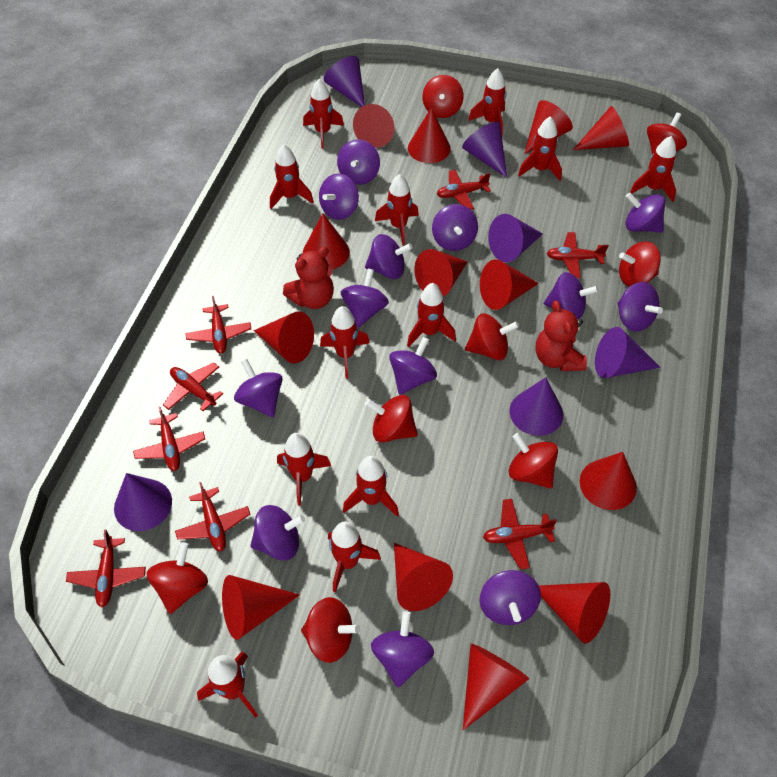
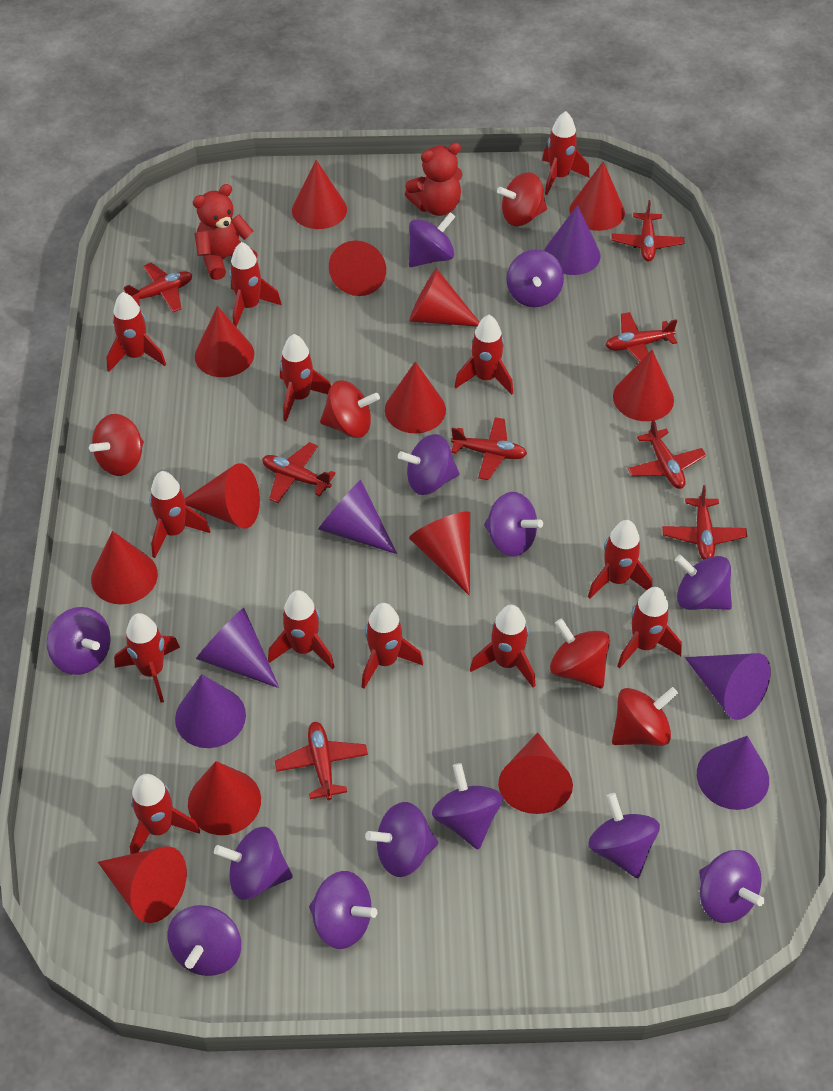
red rocket: [197,652,258,718] [270,144,314,209] [277,433,331,505] [303,79,344,149] [320,306,370,379] [328,521,381,592] [343,456,399,517] [375,174,419,245] [407,283,456,347] [468,68,506,134] [518,116,562,181] [630,136,676,202] = 12 -> [106,292,166,372] [114,613,180,703] [130,774,200,854] [149,471,210,558] [229,242,282,327] [268,590,334,669] [280,334,331,421] [362,603,423,689] [454,315,513,395] [470,605,535,688] [542,111,590,195] [588,520,652,599] [617,587,682,669] = 13
red spinning top: [146,542,208,614] [301,597,360,663] [365,395,418,443] [422,75,464,118] [465,314,519,360] [509,433,558,489] [619,241,661,287] [647,113,687,154] = 8 -> [89,414,144,476] [320,380,380,438] [497,172,547,226] [550,618,610,688] [612,687,678,746] = 5

